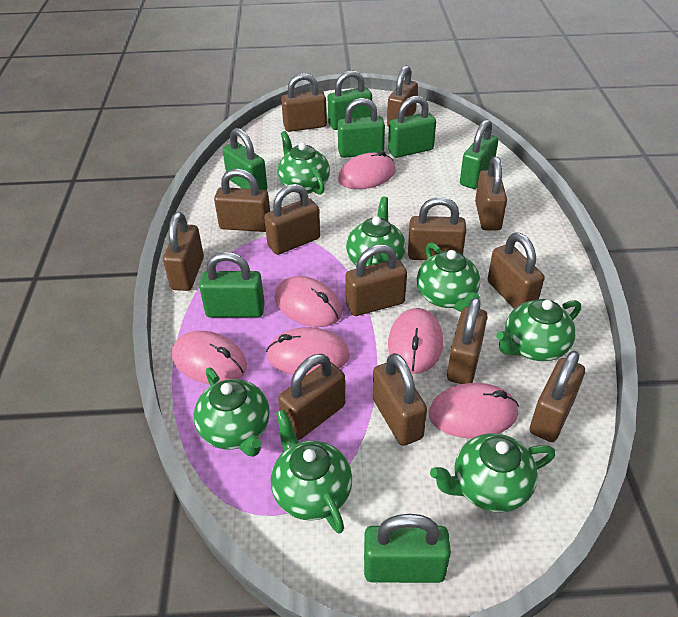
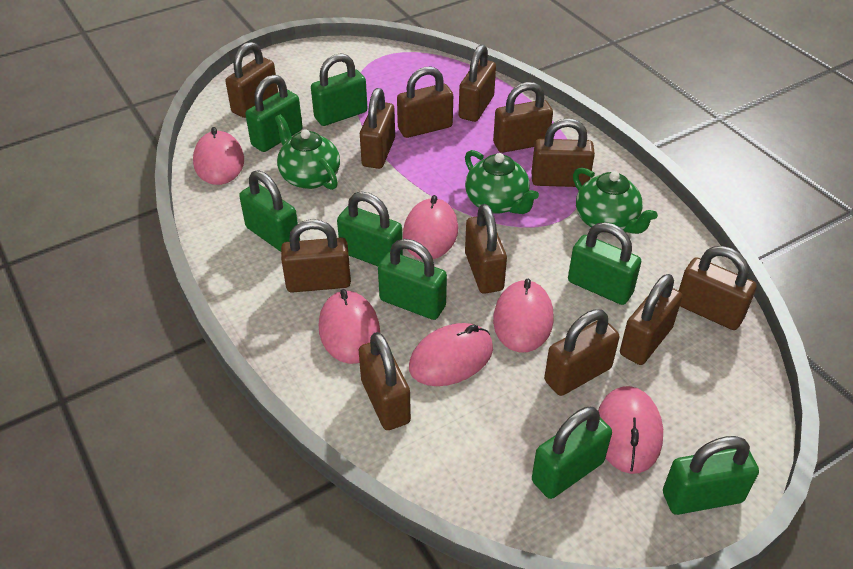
brown padlock: [163,212,204,291] [214,169,270,232] [264,184,320,255] [278,354,345,440] [281,73,327,132] [346,244,407,316] [373,353,427,446] [387,66,418,127] [408,197,466,260] [447,297,488,384] [475,157,507,230] [488,233,545,308] [530,351,585,442] = 13 -> [225,42,278,118] [281,219,351,293] [359,332,411,430] [360,88,395,169] [397,67,453,138] [459,45,496,122] [465,204,507,294] [493,82,553,153] [532,118,595,187] [544,309,620,396] [620,274,682,365] [679,246,757,330] = 12
green padlock: [199,252,265,318] [223,128,267,190] [328,70,372,130] [338,98,385,158] [364,514,451,583] [388,96,436,158] [460,119,498,189] = 7 -> [239,170,300,252] [245,75,303,152] [311,53,368,126] [337,192,403,266] [378,239,447,320] [532,407,612,499] [568,222,641,305] [663,436,759,515] = 8
green teapot: [194,368,270,457] [271,409,352,534] [278,131,330,195] [346,196,406,266] [417,242,480,312] [430,433,555,513] [496,299,581,361] = 7 -> [275,114,340,190] [465,150,539,214] [573,167,658,234] = 3

